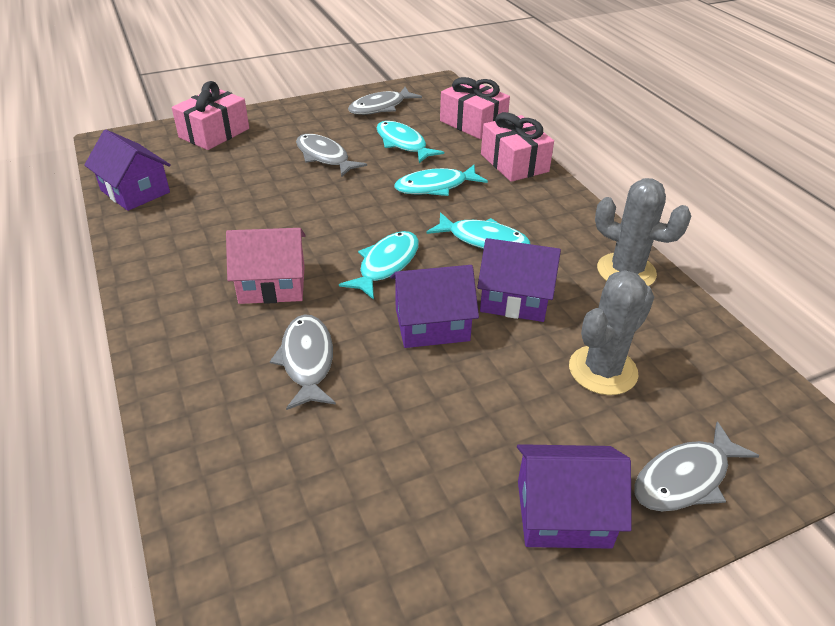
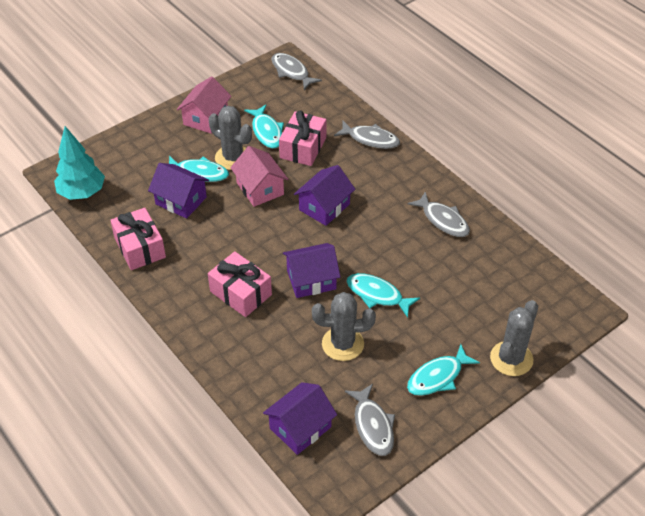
grey cactus: [569,270,654,395] [595,178,691,286] = 2 -> [209,106,252,170] [312,292,376,361] [490,300,538,376] = 3
pink house: [226,228,306,304] = 1 -> [177,76,231,134] [230,146,288,207] = 2
turquoise tree: none = 0 -> [54,126,105,200] = 1

